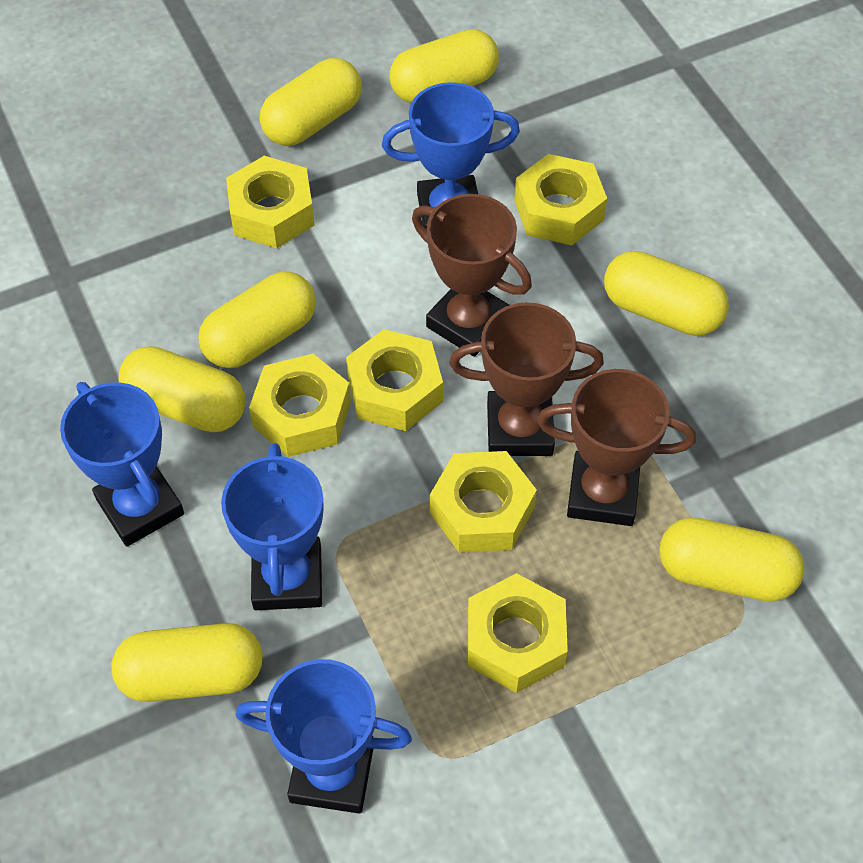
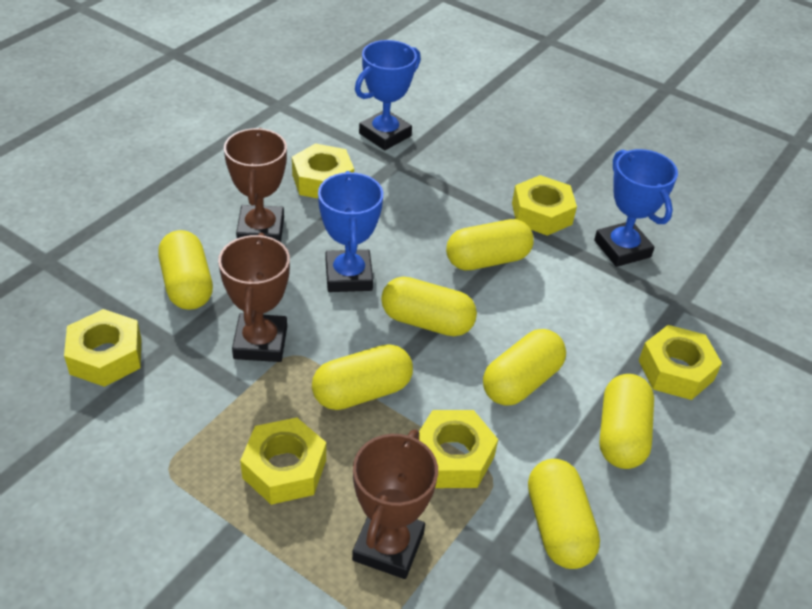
blue trophy: [60,382,184,546] [221,443,324,610] [236,659,412,814] [382,82,520,229] = 4 -> [318,171,383,292] [355,40,421,150] [594,149,678,267] = 3

